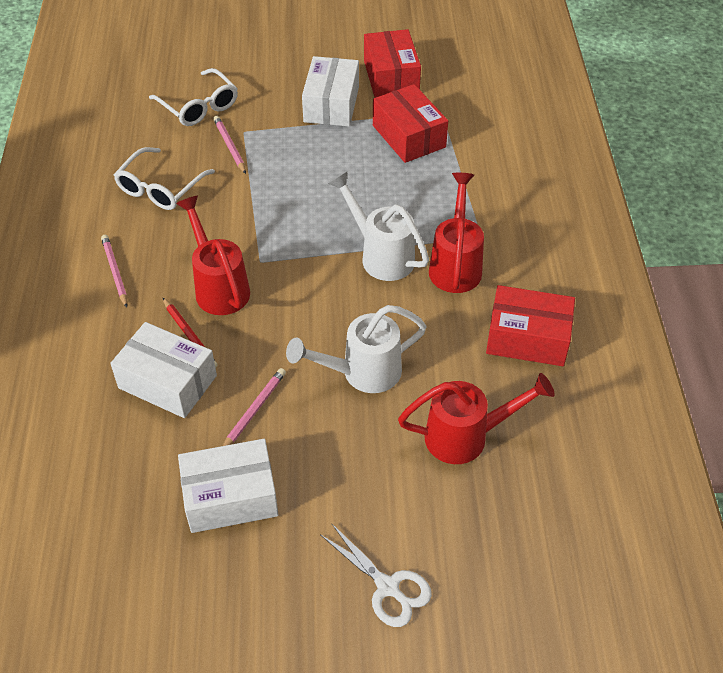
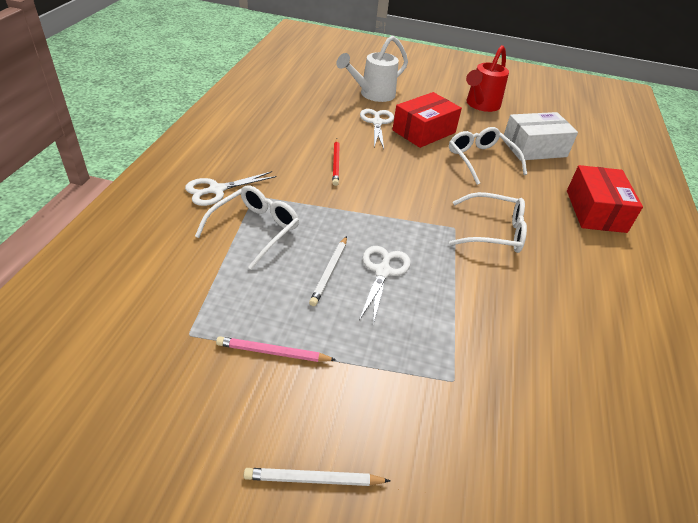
pink pencil: [101,235,127,308] [213,116,246,174] [223,368,286,446] = 3 -> [216,336,336,362] = 1
red box: [364,29,421,98] [373,84,448,163] [486,285,575,366] = 3 -> [392,92,462,148] [567,165,643,233] = 2
red watering can: [176,196,250,315] [398,373,555,464] [429,173,484,293] = 3 -> [466,45,509,112] = 1
white box: [110,322,217,418] [178,439,278,533] [302,56,359,127] = 3 -> [502,112,578,161] = 1
white glasses: [114,147,215,210] [149,68,238,126] = 2 -> [195,185,299,270] [449,127,527,185] [449,192,527,253] = 3
white pencil: none = 0 -> [244,468,390,486] [309,236,347,306] = 2
white scissors: [320,523,432,627] = 1 -> [185,171,277,206] [359,246,411,324] [360,109,394,149] = 3
white watering can: [286,305,427,393] [328,172,429,281] = 2 -> [336,35,408,102] = 1

